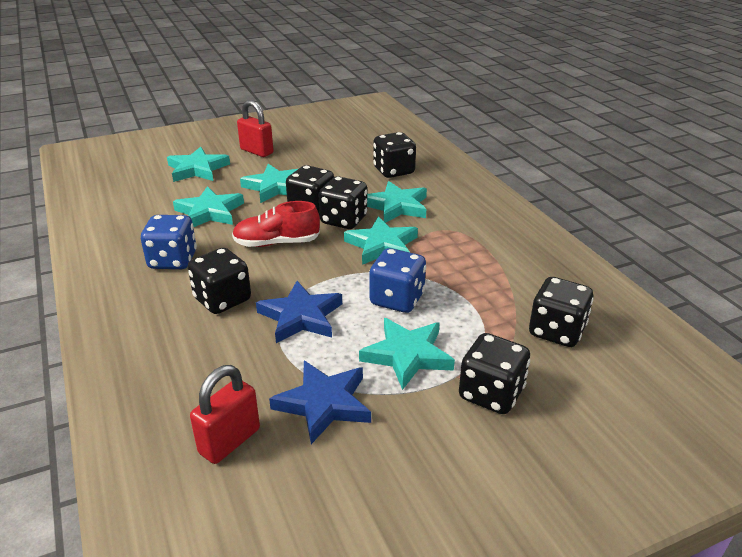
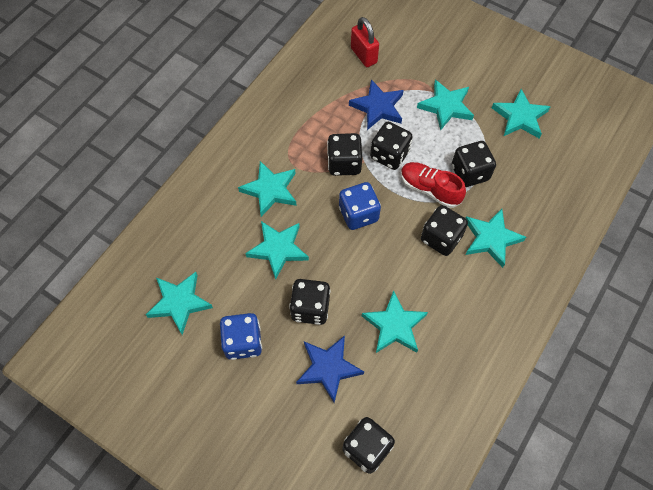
red padlock: [190,365,260,464] [237,100,274,157] = 2 -> [351,17,379,67] = 1
turquoise star: [167,147,230,182] [173,186,244,227] [240,164,298,203] [344,216,418,265] [359,318,455,390] [367,181,427,223] = 6 -> [146,272,213,335] [238,161,297,217] [245,221,309,280] [362,290,428,353] [417,80,474,131] [465,209,526,268] [492,89,551,138] = 7

